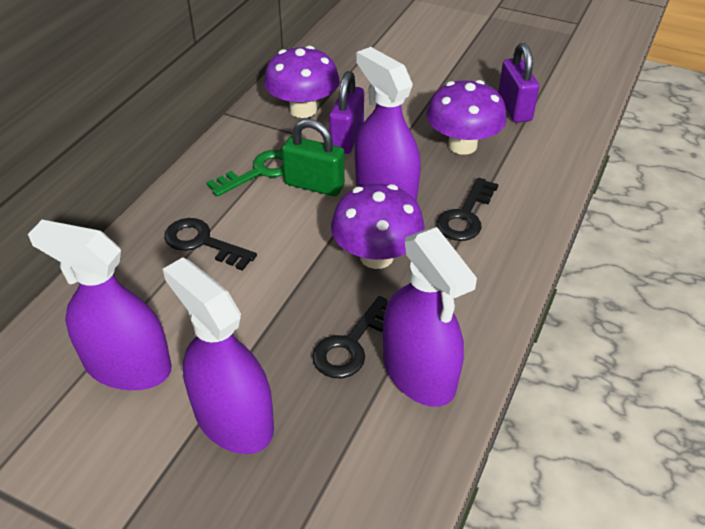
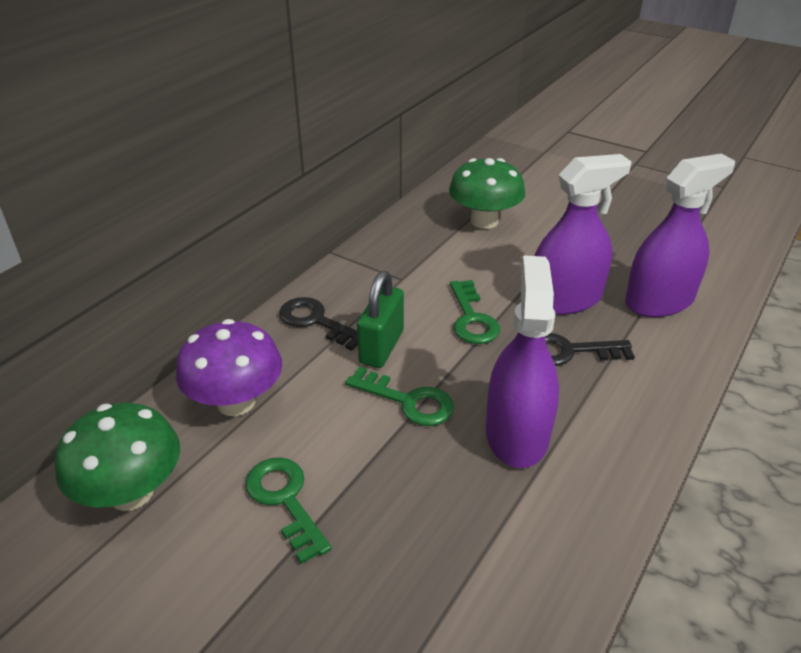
black key: [164,218,257,271] [312,296,388,378] [437,178,499,241] = 3 -> [279,297,358,351] [545,333,635,366] = 2
green key: [206,150,284,196] = 1 -> [245,457,332,564] [346,367,454,426] [450,280,500,344] = 3
green mushroom: none = 0 -> [55,403,180,511] [449,158,525,229] = 2
purple mushroom: [264,46,339,118] [331,184,425,269] [426,80,507,155] = 3 -> [176,319,282,416] = 1
purple padlock: [329,71,364,154] [498,43,539,123] = 2 -> none = 0
purple spray bottle: [28,220,171,390] [163,257,274,454] [355,47,421,202] [383,227,477,407] = 4 -> [486,255,559,468] [534,154,632,315] [625,154,735,317] = 3

